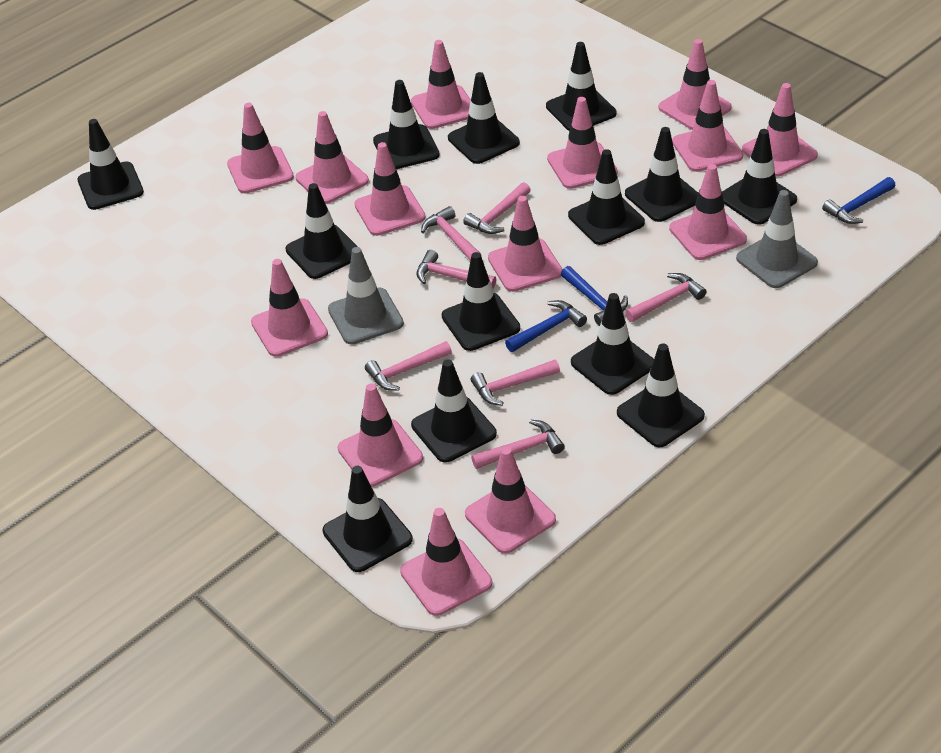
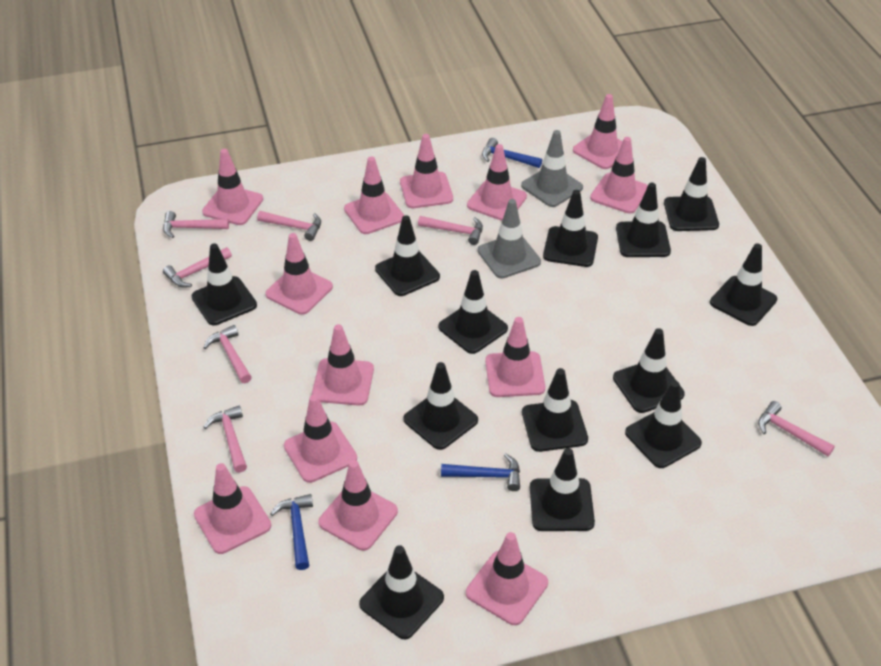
pink traffic cone: [227,103,294,193] [251,259,328,357] [295,111,369,204] [338,383,423,487] [355,142,426,236] [400,508,492,616] [411,40,471,129] [465,447,556,554] [488,196,563,292] [547,97,618,189] [658,39,732,130] [669,164,747,260] [672,80,743,172] [742,83,818,177] = 14 -> [194,463,271,554] [202,149,263,225] [265,233,333,315] [284,395,357,483] [312,324,374,406] [318,460,398,551] [344,157,404,234] [400,134,453,208] [466,532,548,625] [467,144,527,221] [485,317,545,397] [573,94,623,169] [590,137,648,214] = 13

